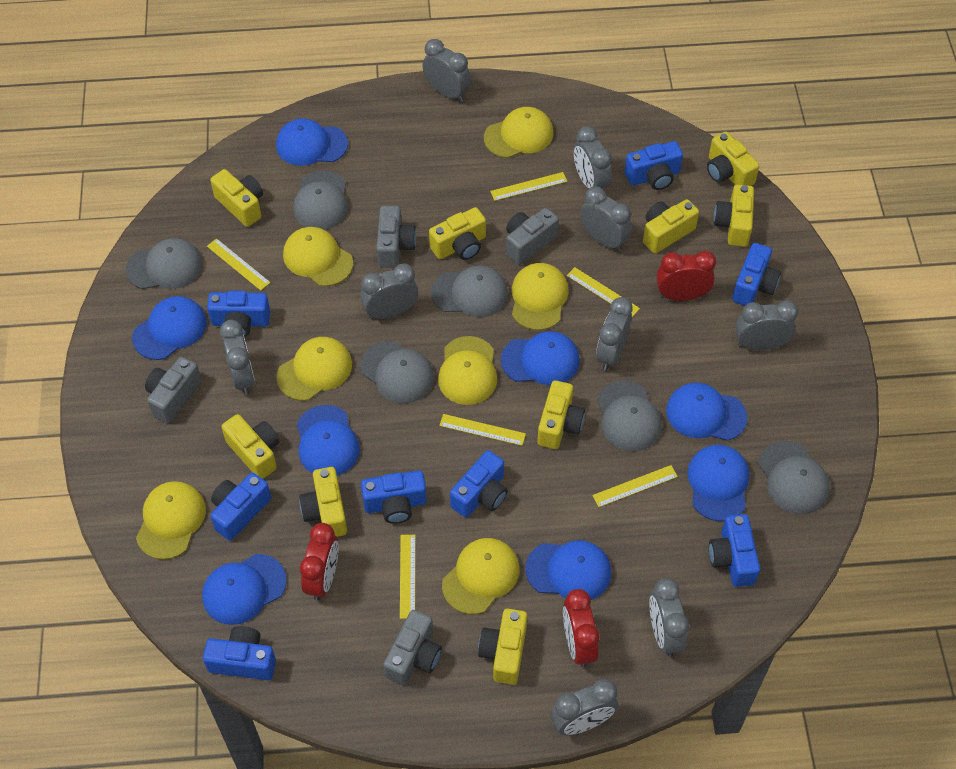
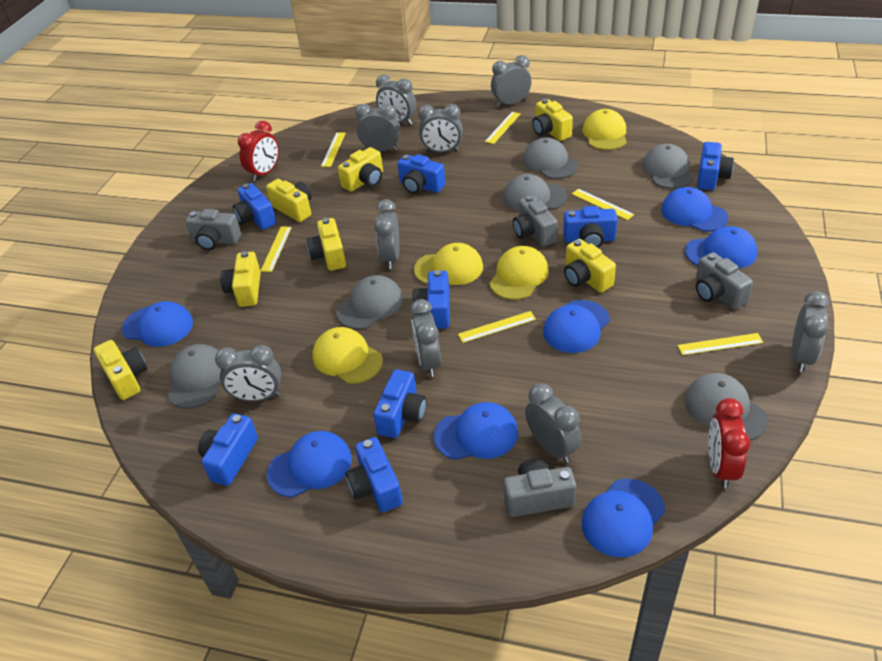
blue cap: [132,296,207,360] [202,554,287,625] [276,119,348,166] [297,405,360,476] [501,331,580,385] [525,540,611,600] [666,383,747,441] [687,445,749,521] = 8 -> [122,301,193,347] [267,431,352,498] [434,402,518,460] [543,300,610,353] [581,479,665,557] [661,187,728,232] [685,226,757,269] = 7
red clock: [300,523,339,600] [563,589,599,668] [656,251,716,301] = 3 -> [238,121,279,181] [708,398,750,488] = 2
yellow camera: [210,169,263,227] [221,414,280,479] [299,467,347,537] [429,207,486,260] [478,609,527,685] [537,380,585,449] [643,199,699,254] [707,132,759,186] [714,185,754,247] = 9 -> [94,340,148,400] [220,251,261,307] [266,179,312,222] [307,218,346,271] [338,147,383,192] [532,99,573,141] [564,239,616,293] = 7
yellow cap: [136,481,206,560] [276,337,352,401] [283,227,353,286] [438,336,497,405] [442,538,520,614] [484,107,553,158] [512,263,568,330] = 7 -> [312,327,383,384] [414,243,483,285] [489,246,549,300] [583,109,627,150] = 4

